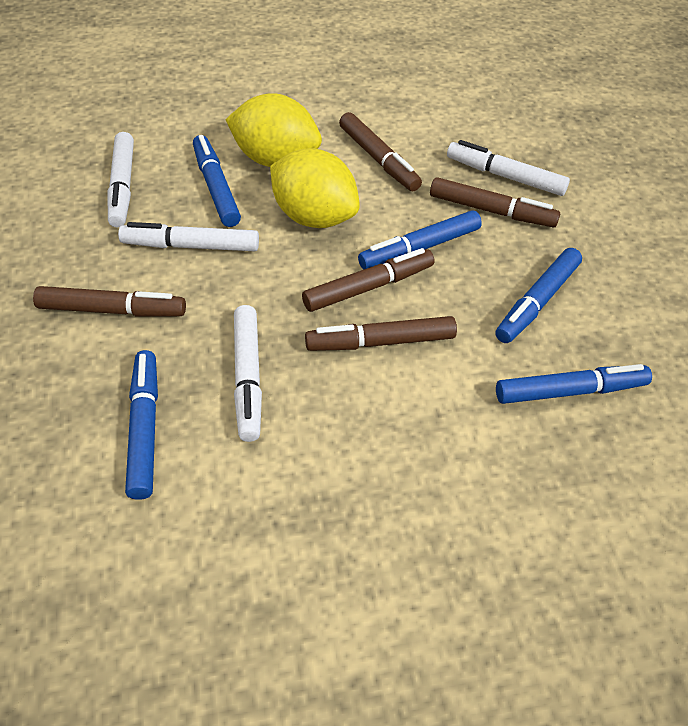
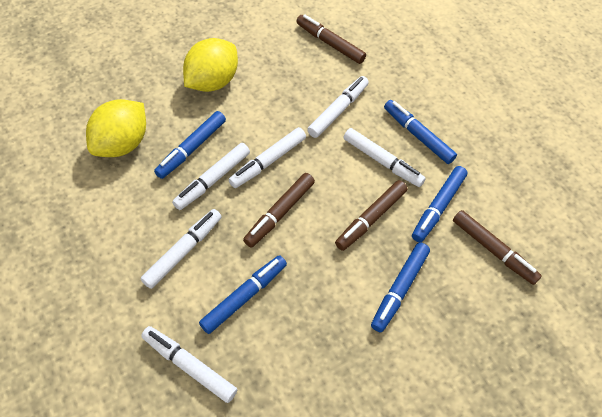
brown marker: [33,286,186,317] [302,248,435,312] [305,316,457,351] [339,112,422,191] [430,177,560,227] = 5 -> [243,173,315,248] [296,14,366,64] [335,180,408,251] [453,210,542,285] = 4
white marker: [108,132,134,227] [118,222,259,251] [234,305,262,442] [447,140,570,196] = 4 -> [141,209,222,289] [141,326,237,403] [172,143,250,210] [229,127,306,188] [307,76,369,138] [343,128,426,187] = 6

